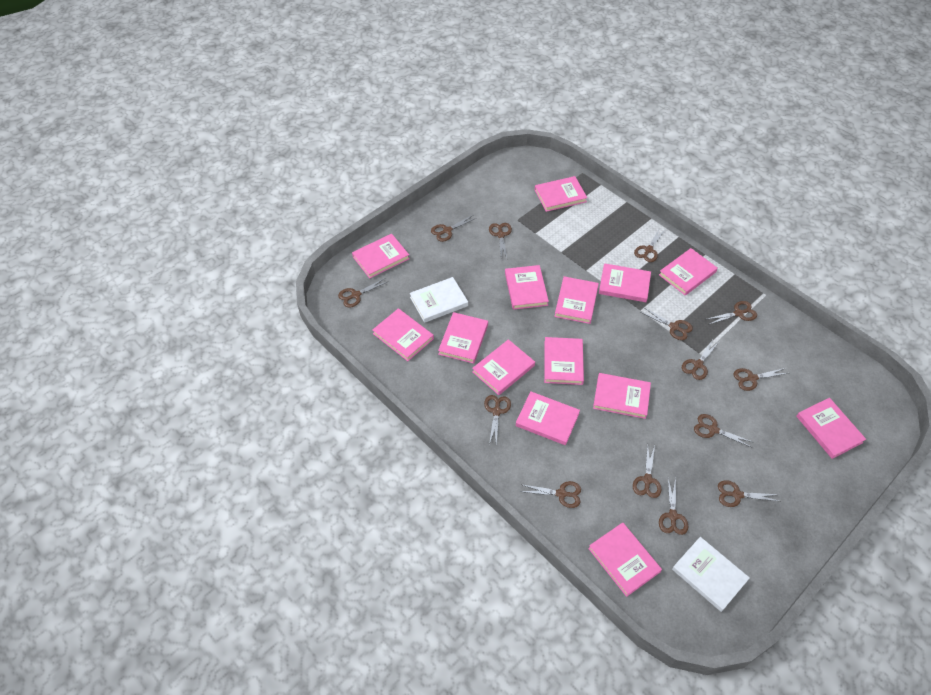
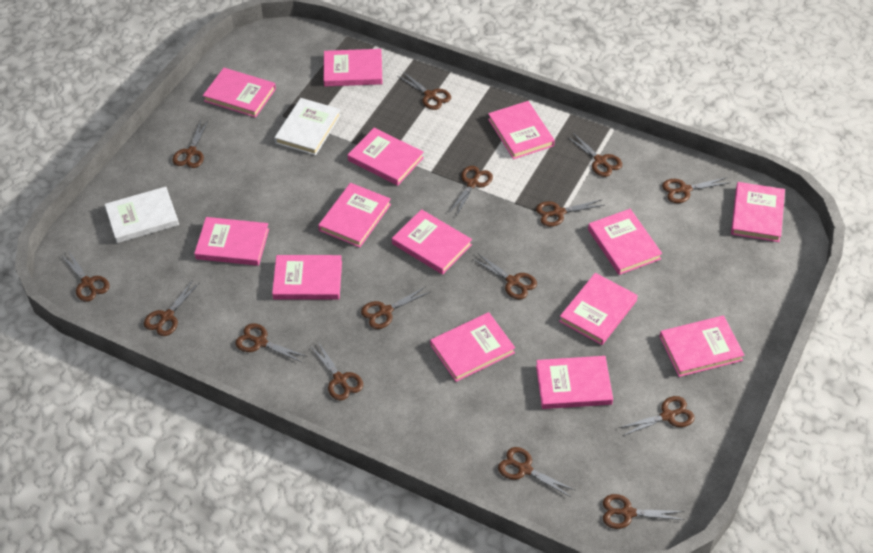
brown scissors: [338,278,387,308] [431,215,476,242] [484,395,511,444] [489,223,512,258] [520,481,581,508] [633,444,661,498] [634,228,665,262] [641,307,693,340] [659,477,688,535] [682,340,719,380] [694,414,752,447] [708,301,757,325] [718,480,779,507] [733,368,788,391] = 14 -> [61,252,110,302] [144,280,199,336] [172,120,208,168] [235,324,307,363] [310,342,363,401] [361,287,430,329] [397,71,451,110] [449,166,493,217] [472,254,537,299] [498,447,575,497] [536,200,604,227] [567,132,622,177] [603,494,684,529] [619,396,695,436] [662,177,728,203] = 15

